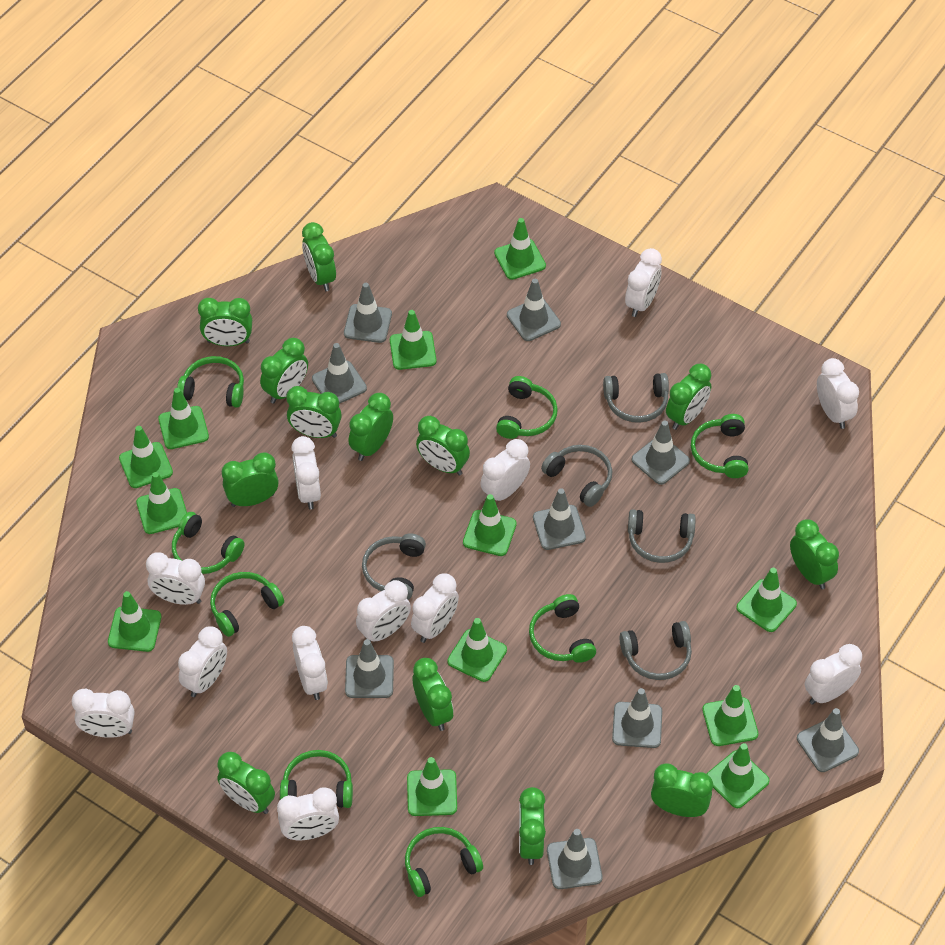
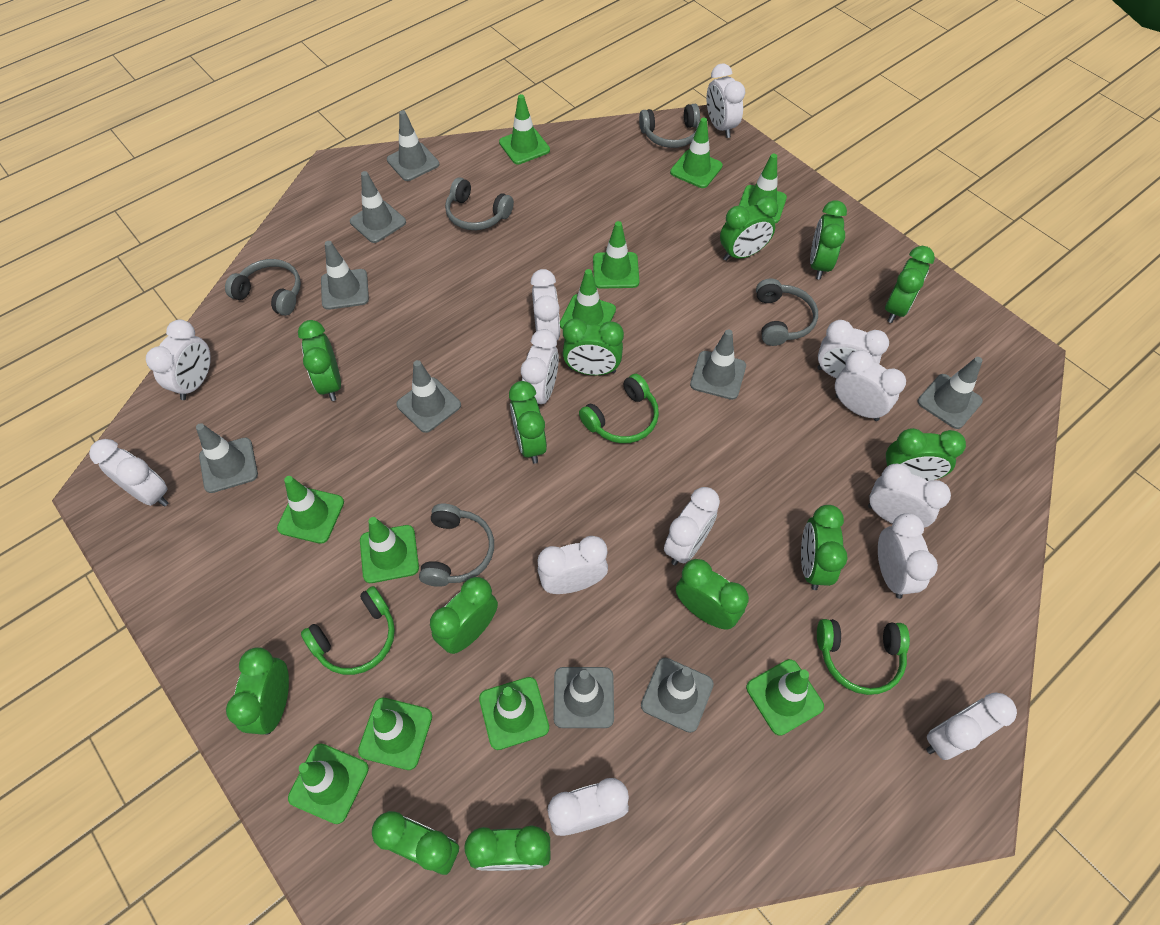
green headphones: [172,512,245,574] [177,356,244,408] [210,572,284,637] [280,750,353,808] [405,827,483,897] [496,376,558,439] [529,594,596,663] [691,414,749,478] = 8 -> [301,586,395,675] [579,374,659,443] [817,619,910,695] = 3
green traffic cone: [108,591,161,652] [119,426,173,488] [136,472,187,534] [158,388,209,449] [390,310,436,370] [407,757,457,816] [447,618,507,682] [463,494,517,556] [494,218,546,280] [702,685,758,746] [707,743,770,808] [736,568,797,632] = 12 -> [277,476,344,544] [288,743,369,824] [358,698,432,770] [360,517,419,583] [479,677,549,750] [499,94,550,164] [560,269,616,329] [593,221,639,289] [670,118,723,188] [739,154,787,223] [746,659,824,736] = 11
white clock: [72,689,135,738] [146,552,205,605] [178,626,227,697] [277,787,339,840] [291,436,321,509] [292,626,328,700] [356,580,411,641] [411,573,459,643] [480,439,530,501] [625,248,662,317] [805,644,862,705] [817,358,859,429] = 12 -> [89,439,168,507] [146,319,211,400] [521,329,559,406] [531,269,560,340] [538,536,608,594] [547,778,629,836] [664,487,720,565] [707,64,745,138] [817,320,889,378] [835,350,906,421] [868,464,951,528] [878,513,938,599] [926,692,1017,760] = 13

